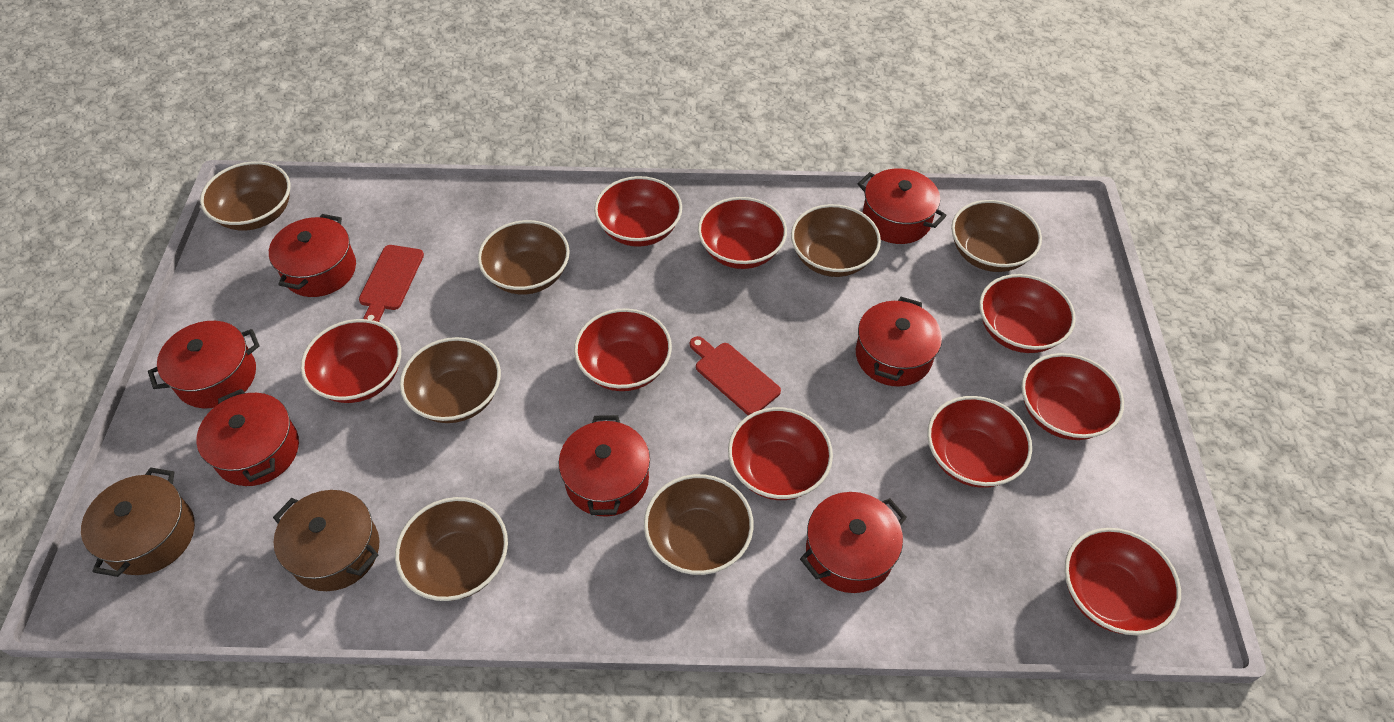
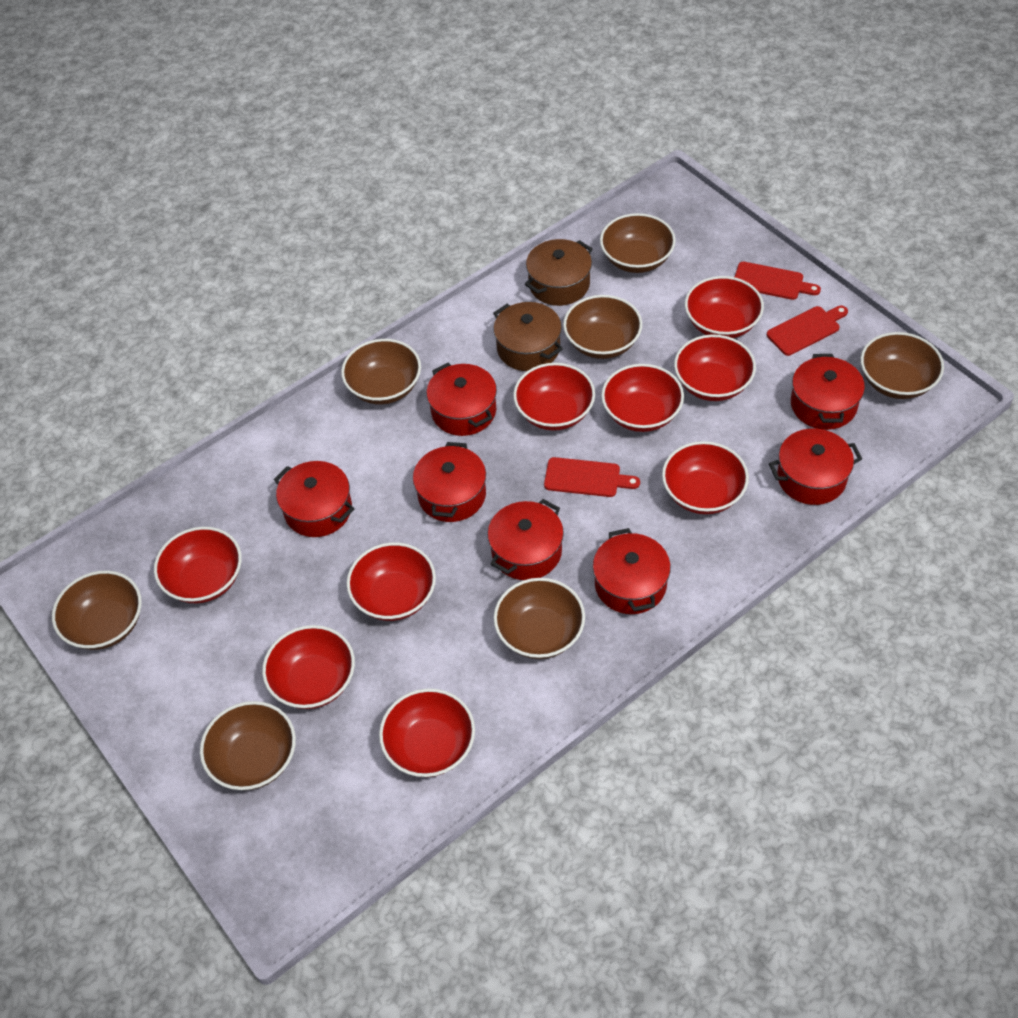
red cutting board: [359,245,424,322] [690,336,781,415] = 2 -> [544,457,640,497] [735,262,821,300] [767,306,848,356] = 3

